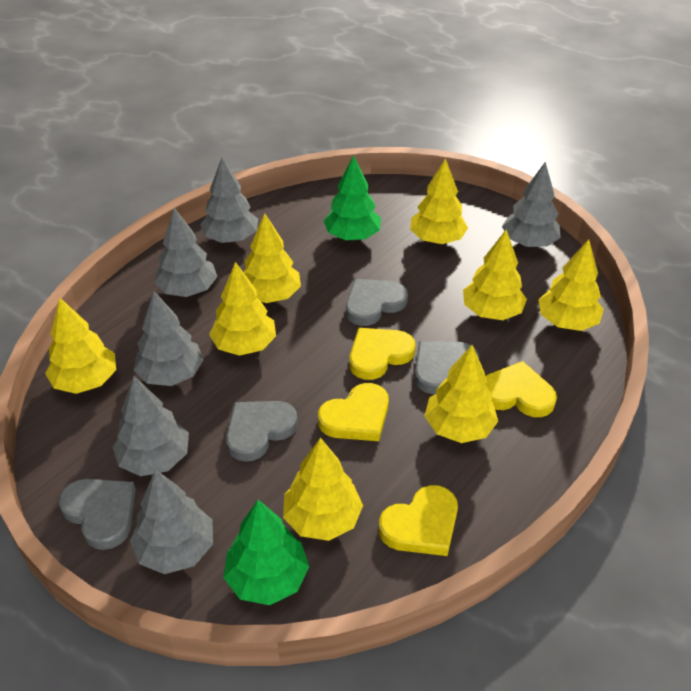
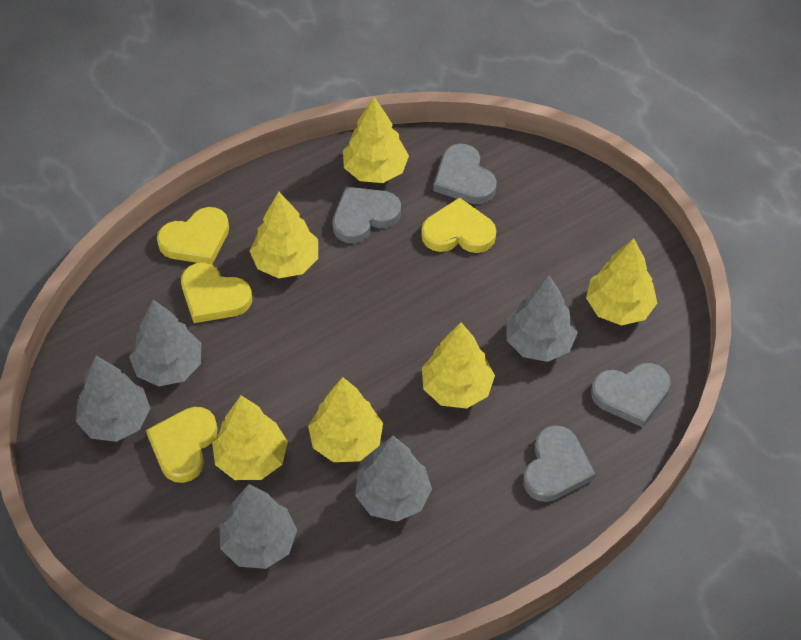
green tree: [223,500,309,605] [324,155,381,240] = 2 -> none = 0
grey tree: [113,376,189,476] [130,469,213,574] [134,291,204,386] [154,207,217,297] [200,158,258,243] [502,162,560,247] = 6 -> [76,356,150,442] [129,300,201,387] [219,484,297,569] [355,435,432,522] [506,275,578,362] = 5
yellow tree: [45,297,116,394] [209,262,276,356] [244,213,301,303] [283,437,363,541] [410,158,468,244] [425,345,498,443] [463,229,527,320] [538,239,604,331] = 8 -> [212,396,288,480] [250,192,318,278] [308,377,383,462] [343,97,409,183] [422,322,495,408] [586,238,657,325] = 6

